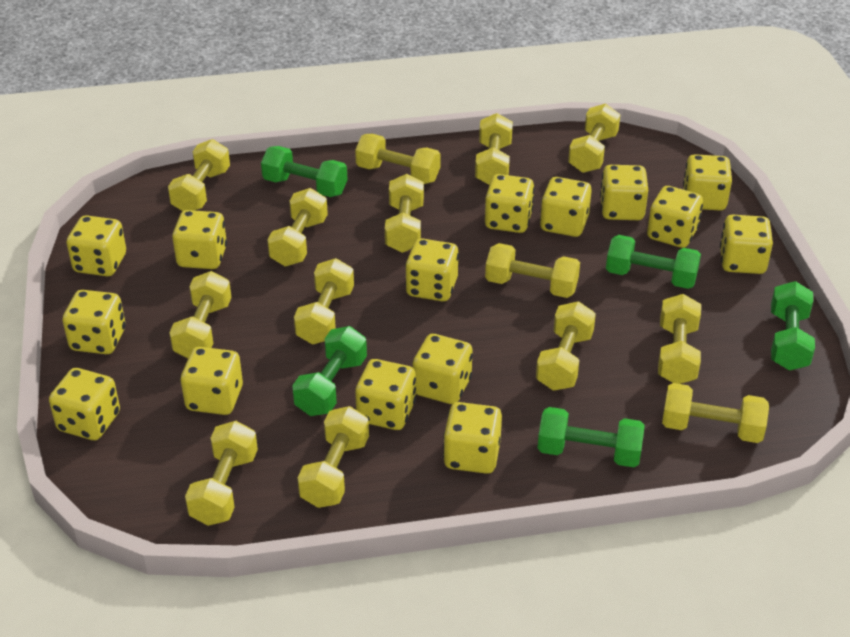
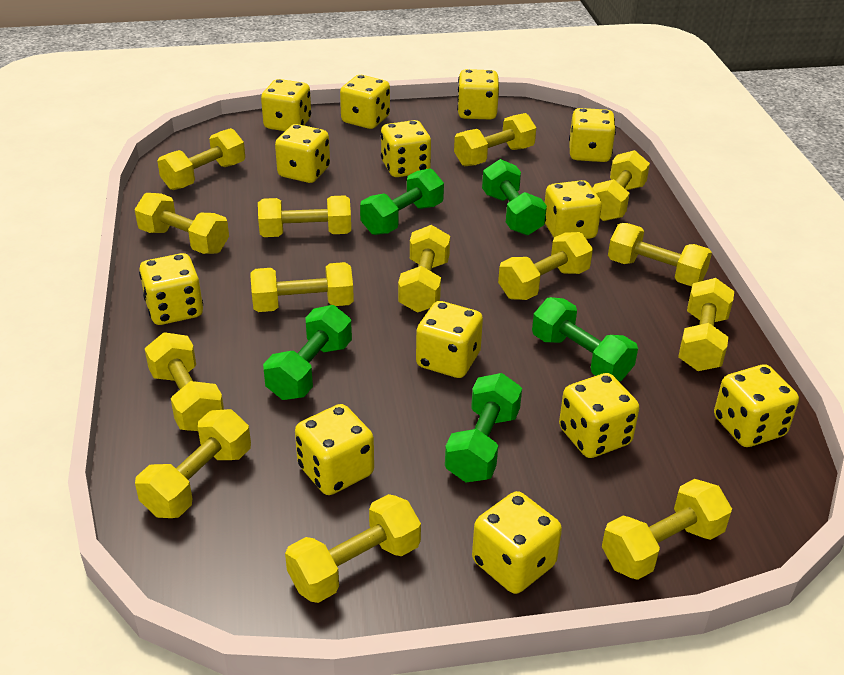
yellow dice: [49,368,120,440] [62,290,126,354] [66,215,126,276] [172,210,227,269] [181,347,243,415] [355,359,416,430] [405,238,459,301] [412,334,473,404] [443,402,502,474] [485,174,534,233] [540,177,592,237] [600,165,648,220] [647,186,703,248] [683,154,732,211] [720,215,773,274] = 15 -> [139,253,203,325] [261,79,311,131] [275,124,330,183] [295,404,374,495] [340,75,390,129] [381,120,431,177] [416,301,483,378] [457,69,499,120] [472,491,562,594] [545,180,602,239] [559,373,639,458] [569,108,616,162] [714,364,799,447] = 13

